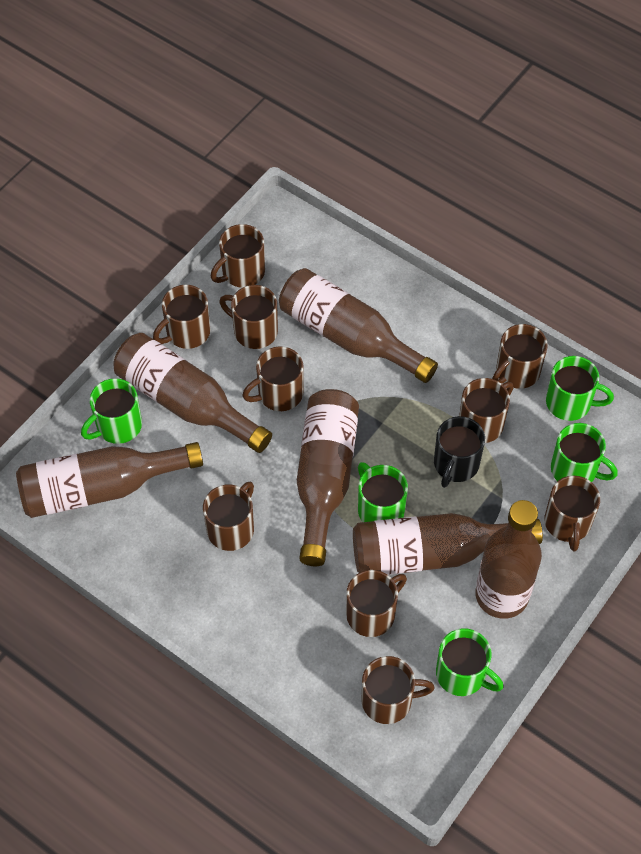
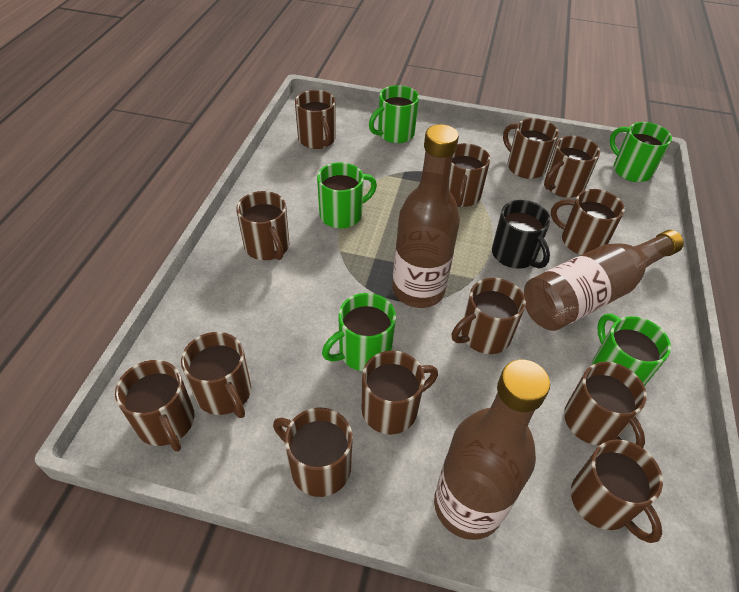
brown bottle: [16,442,203,518] [113,333,272,453] [279,268,438,383] [297,389,359,566] [353,513,543,575] [475,500,542,619] = 6 -> [392,124,460,308] [434,360,550,540] [524,230,684,331] = 3
brown mug: [153,285,210,349] [203,482,254,551] [211,224,265,288] [219,285,278,349] [242,346,304,411] [346,570,407,637] [361,656,435,724] [459,378,513,443] [492,324,548,389] [544,476,600,551] = 10 -> [115,360,194,452] [181,332,251,418] [236,191,289,260] [273,408,353,497] [295,90,336,149] [362,351,438,435] [449,143,490,207] [452,278,526,354] [503,118,559,179] [544,136,600,198] [551,189,625,255] [564,362,647,448] [571,439,663,543] = 13

